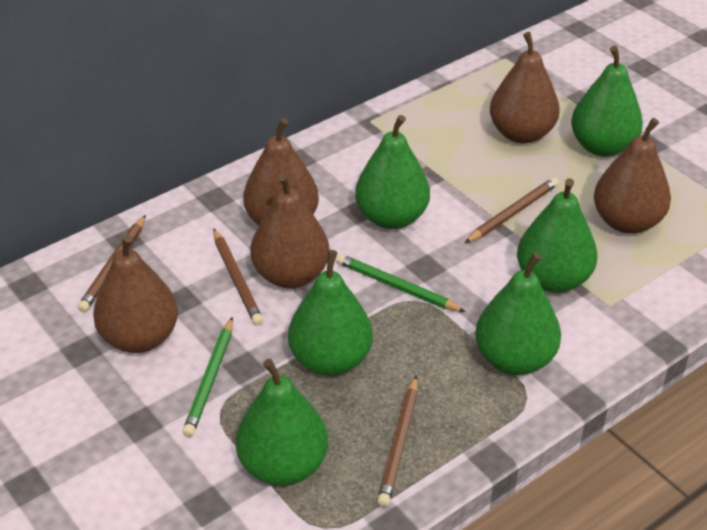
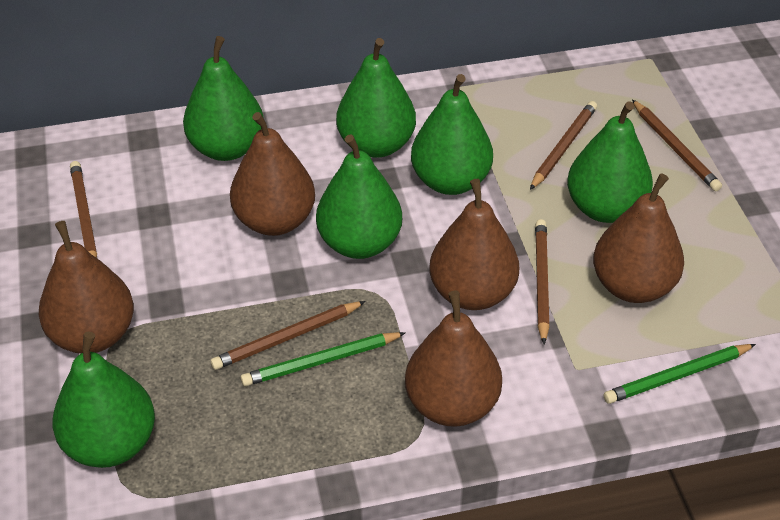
brown pencil: [78,215,146,312] [213,228,263,325] [377,376,418,507] [465,177,559,243] = 4 -> [70,161,97,258] [210,301,366,370] [530,101,597,190] [535,219,550,344] [632,100,722,191] = 5

